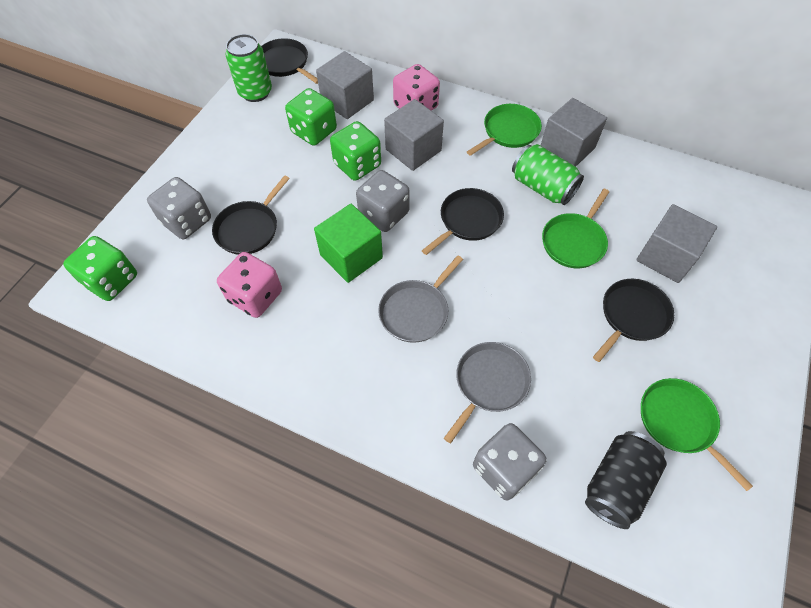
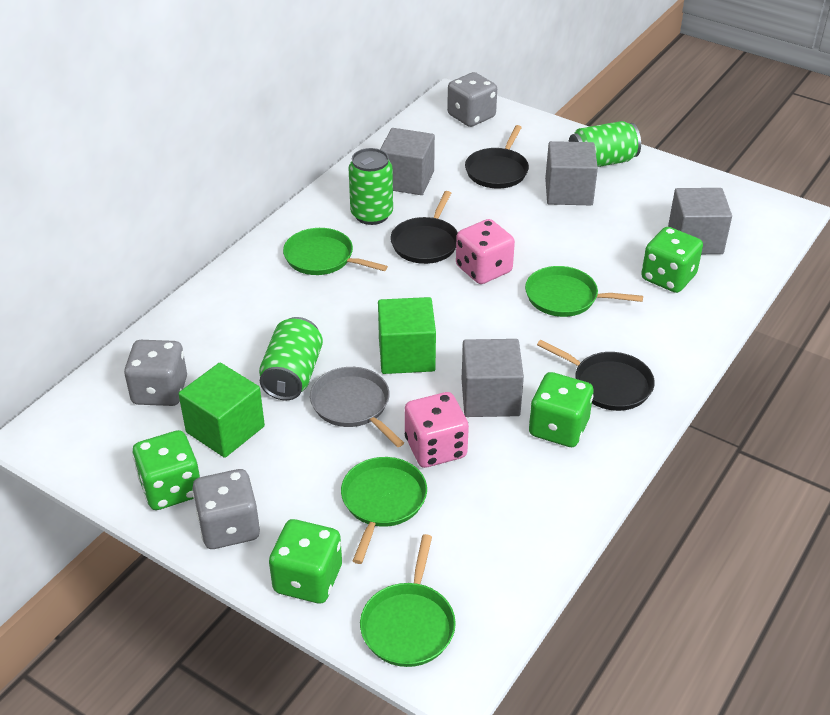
black can: [585,431,667,529] = 1 -> none = 0
black pan: [212,175,290,255] [262,38,318,84] [422,188,504,255] [593,279,674,362] = 4 -> [390,191,458,264] [465,125,529,189] [537,340,655,411] = 3
green can: [226,34,272,102] [512,144,584,205] = 2 -> [259,317,323,400] [348,148,393,225] [569,121,641,167] = 3
green cube: [314,204,383,283] = 1 -> [178,362,265,458] [378,297,436,374] = 2
green dice: [63,236,137,301] [285,88,337,146] [330,121,381,181] = 3 -> [133,430,200,510] [269,519,342,603] [529,372,593,447] [641,227,703,293] = 4
green pan: [467,104,542,156] [542,189,609,268] [641,378,753,491] = 3 -> [283,228,388,275] [341,457,427,564] [360,534,456,667] [525,266,643,317] = 4
grey pan: [378,256,463,343] [444,342,531,443] = 2 -> [310,367,404,447] = 1

